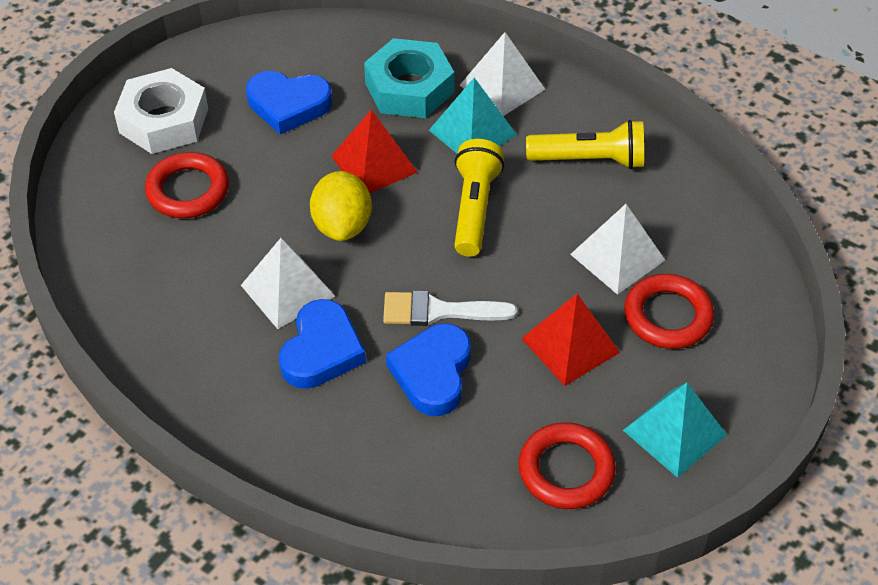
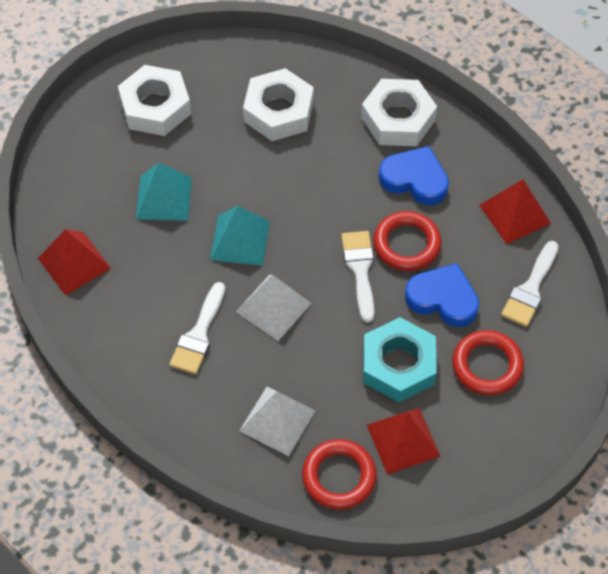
blue heart: [246,71,332,135] [279,299,366,389] [386,324,471,416] = 3 -> [379,146,449,206] [405,263,479,327] = 2
red pyramid: [331,109,418,193] [521,294,620,386] = 2 -> [38,229,111,296] [367,408,441,474] [479,179,551,244] = 3
white brush: [383,291,517,326] = 1 -> [169,282,225,374] [341,231,374,323] [501,241,558,327] = 3
white nut: [114,68,208,154] = 1 -> [118,65,191,136] [243,68,314,141] [361,79,437,146] = 3
white pyramid: [241,238,335,329] [460,32,545,116] [570,204,665,295] = 3 -> [236,275,312,341] [239,387,316,456] = 2
yellow flashlight: [454,139,504,256] [526,120,644,169] = 2 -> none = 0
yellow lemon: [310,171,372,241] = 1 -> none = 0

